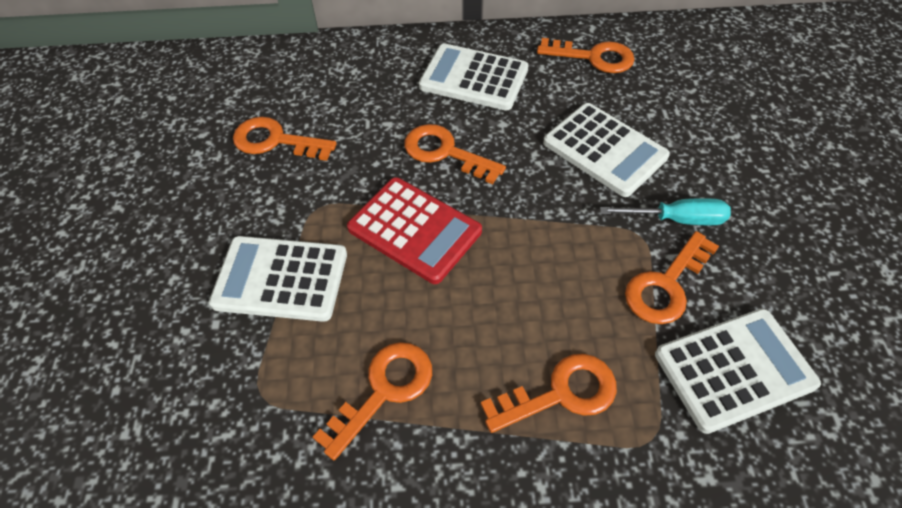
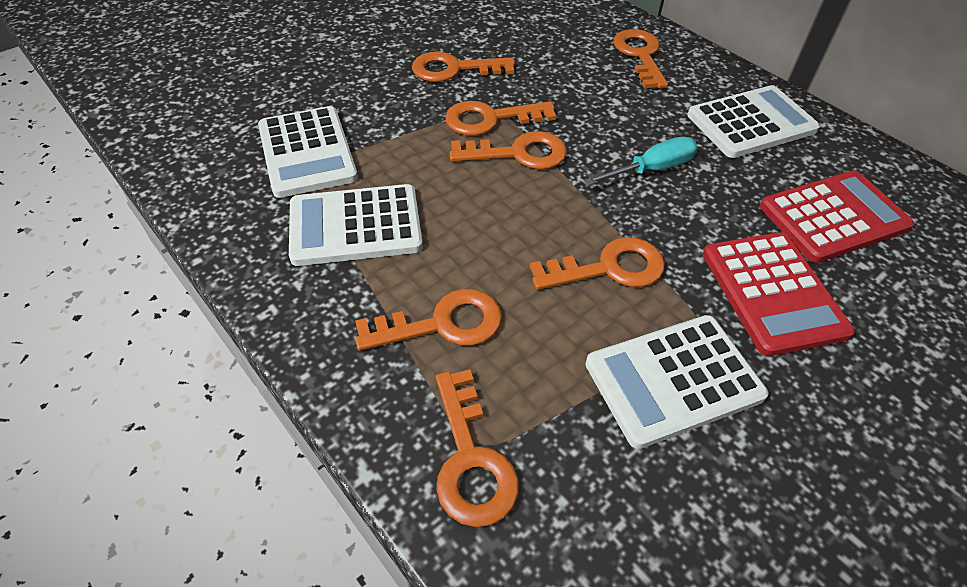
orange key: [233,117,337,161] [313,342,432,460] [404,124,506,184] [481,354,617,433] [537,38,635,73] [625,231,719,324] = 6 -> [355,289,502,351] [412,52,515,82] [436,369,519,527] [445,101,556,136] [449,131,567,169] [530,237,665,290] [613,29,668,88] = 7
red calculator: [347,177,482,284] = 1 -> [702,232,855,356] [760,171,914,263] = 2

